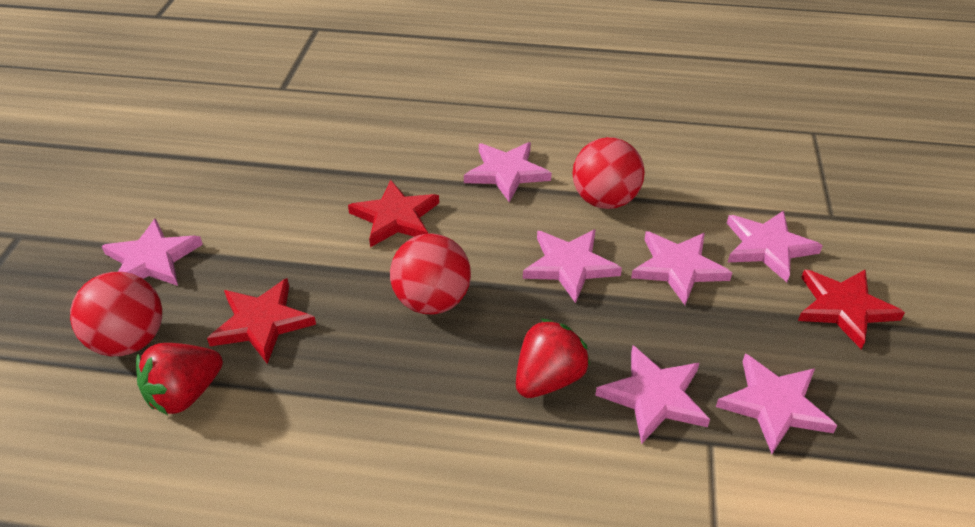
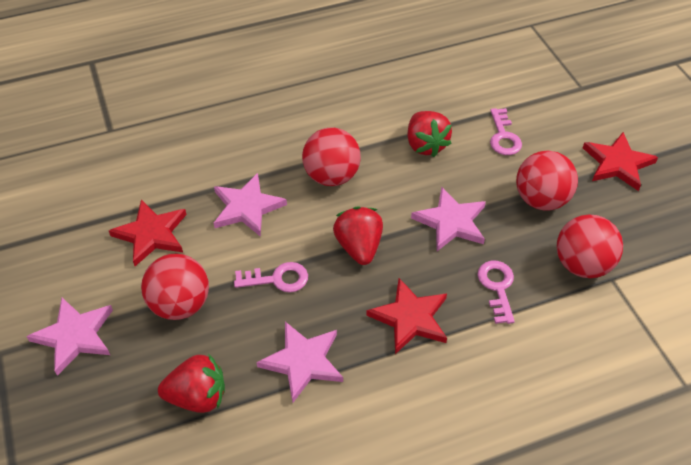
pink key: none = 0 -> [234,262,308,292] [478,261,515,324] [490,108,522,155] = 3
pink star: [102,218,203,286] [464,142,551,202] [523,229,622,303] [595,345,710,444] [631,231,732,305] [716,354,838,454] [727,210,823,282] = 7 -> [26,298,113,376] [214,173,287,237] [256,322,343,402] [411,187,486,251] = 4
red ball: [70,272,162,356] [390,233,471,315] [573,137,645,209] = 3 -> [141,254,209,320] [302,128,361,186] [516,150,578,211] [556,215,623,278] = 4
red strawberry: [136,343,223,415] [516,319,590,398] = 2 -> [158,354,225,413] [333,206,383,265] [407,111,452,157] = 3

